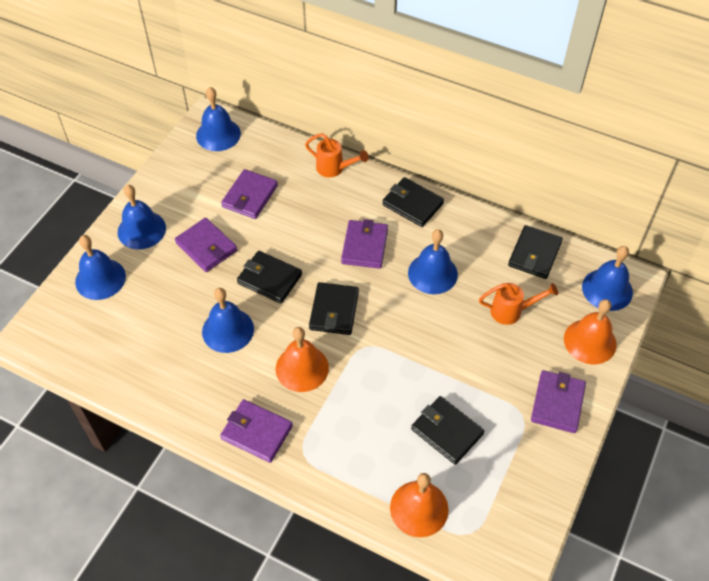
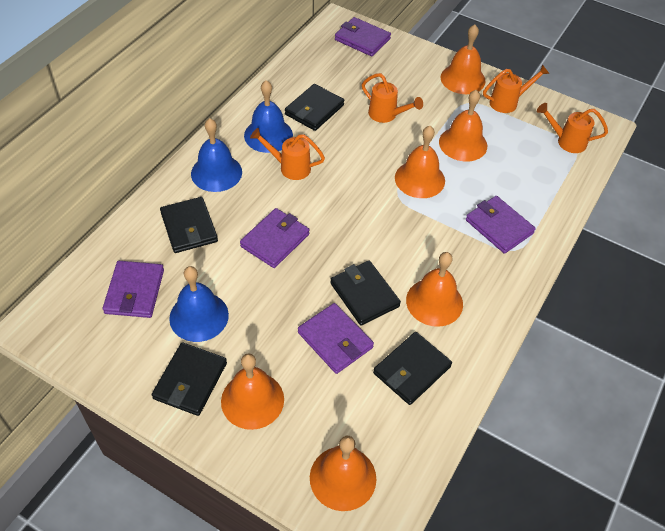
blue bell: [75,235,126,300] [118,185,166,249] [196,87,241,151] [202,288,254,353] [408,229,458,294] [582,246,633,311] = 6 -> [169,266,229,342] [191,118,242,192] [244,80,293,153] = 3
orange bell: [276,327,329,392] [390,473,449,537] [564,299,617,364] = 3 -> [221,353,284,430] [310,436,376,511] [395,126,445,198] [406,252,463,327] [439,90,487,162] [440,25,486,94] = 6
orange watering can: [305,133,369,178] [479,283,558,325] = 2 -> [250,128,325,180] [362,73,423,123] [483,64,549,113] [537,103,608,153] = 4

